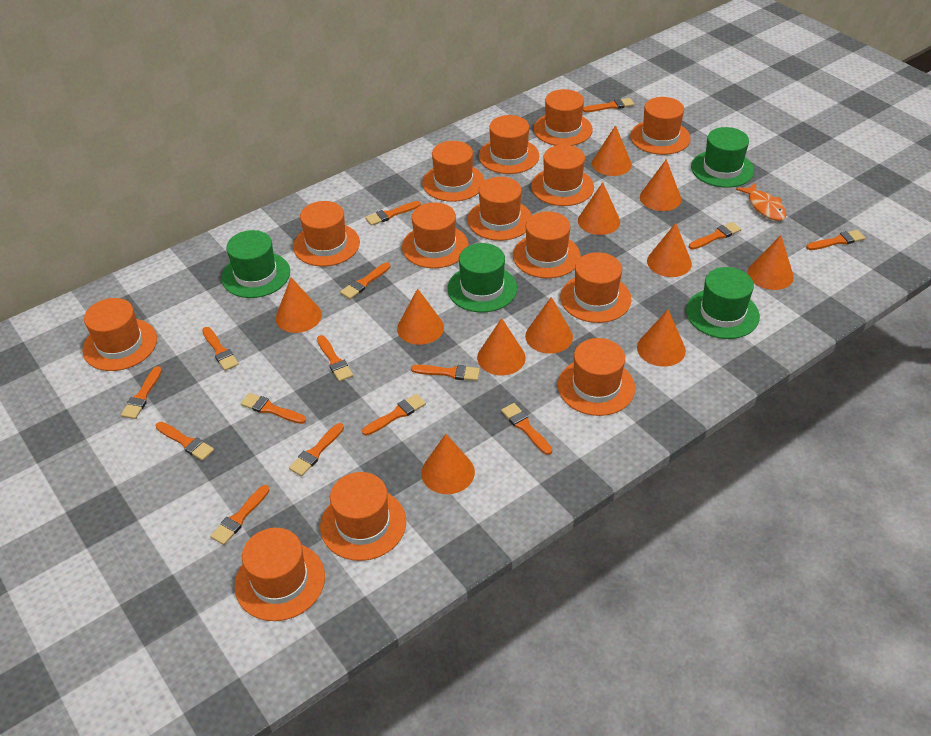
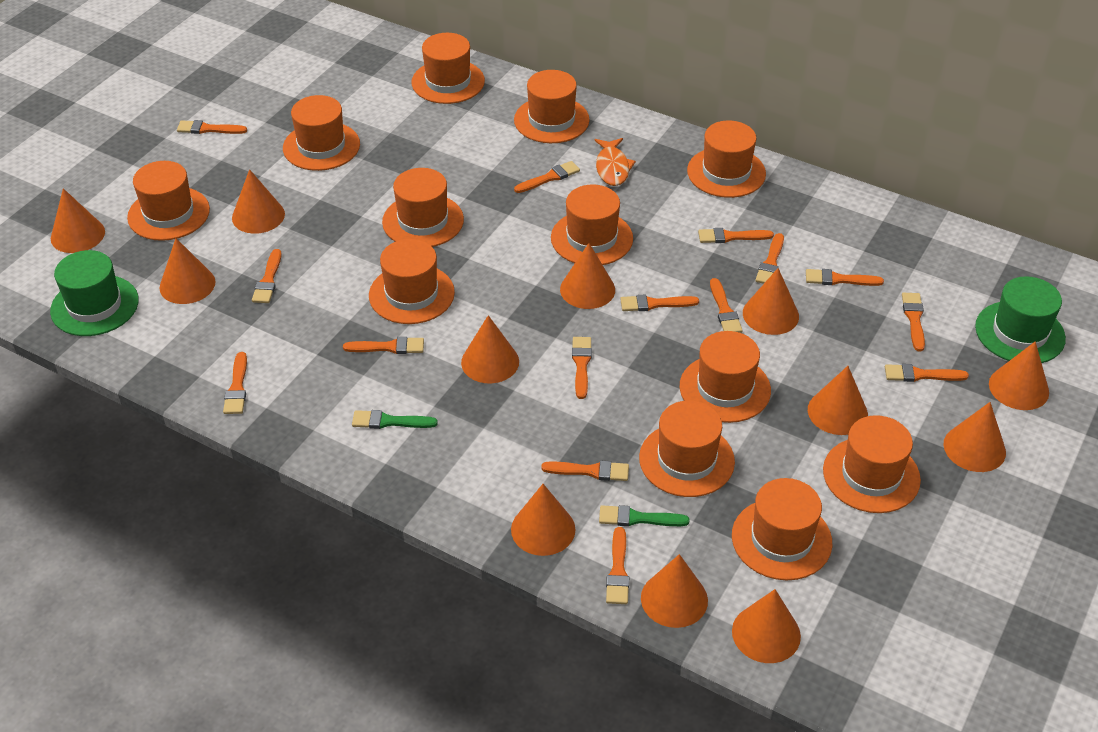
green brush: none = 0 -> [352,410,438,429] [599,505,689,526] = 2
green hat: [221,230,290,298] [447,243,517,313] [686,267,760,339] [691,127,754,188] = 4 -> [50,250,139,336] [975,276,1066,363] = 2
orange cone: [276,278,322,333] [397,288,444,345] [421,434,475,494] [477,318,526,375] [525,297,573,354] [578,182,620,235] [592,125,632,176] [637,310,686,367] [640,159,681,211] [647,223,692,277] [748,235,794,290] = 11 -> [51,188,105,253] [160,238,216,304] [232,169,285,234] [461,315,519,383] [511,484,576,556] [560,243,615,309] [641,554,708,628] [732,589,801,663] [743,268,799,335] [808,366,868,435] [944,402,1006,472] [989,341,1049,410] = 12
orange hat: [82,298,157,371] [235,528,325,621] [293,201,360,266] [320,472,406,561] [402,202,469,268] [422,141,485,202] [467,177,532,241] [479,115,539,174] [513,211,581,278] [531,145,594,206] [534,89,593,146] [558,338,635,416] [560,252,631,323] [630,97,691,155] = 14 -> [127,161,210,241] [283,95,360,171] [369,239,455,324] [382,168,464,247] [412,33,485,104] [514,70,590,143] [551,184,633,265] [639,401,735,497] [680,331,771,423] [687,121,766,198] [732,478,832,580] [823,415,921,513] = 12

